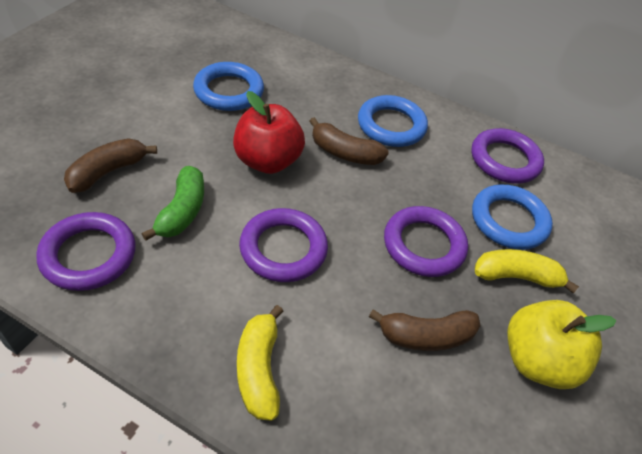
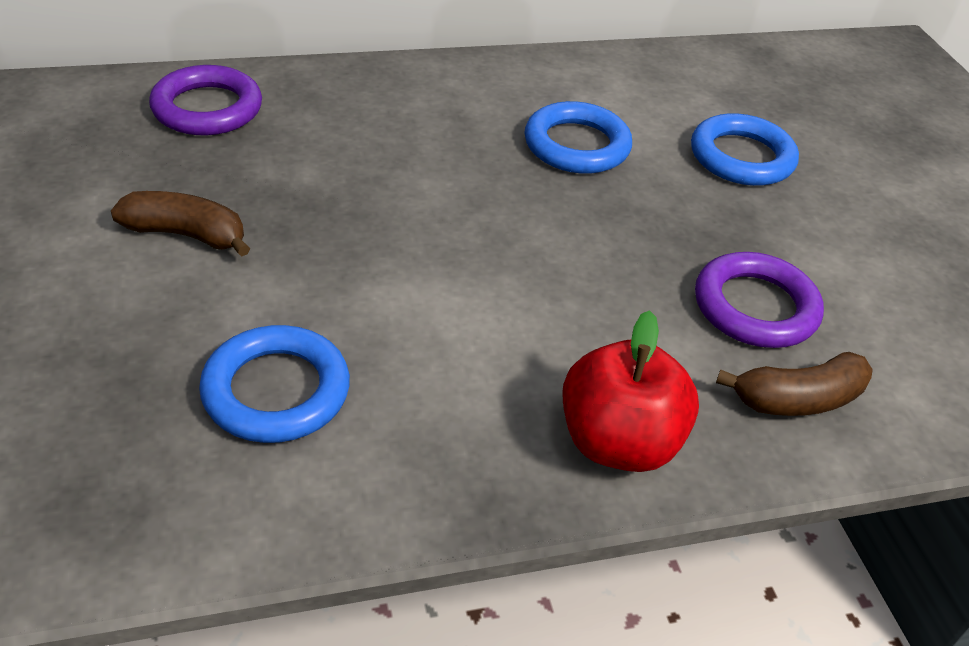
brown banana: [64,138,157,193] [309,117,389,165] [369,309,481,351] = 3 -> [111,191,250,257] [716,352,873,416] = 2
green banana: [142,166,204,241] = 1 -> none = 0
purple ring: [36,212,136,291] [239,208,328,282] [384,206,468,277] [471,128,544,184] = 4 -> [149,65,262,135] [695,252,824,348] = 2
yellow apple: [507,300,616,389] = 1 -> none = 0
yellow banana: [237,305,283,421] [475,249,579,293] = 2 -> none = 0

